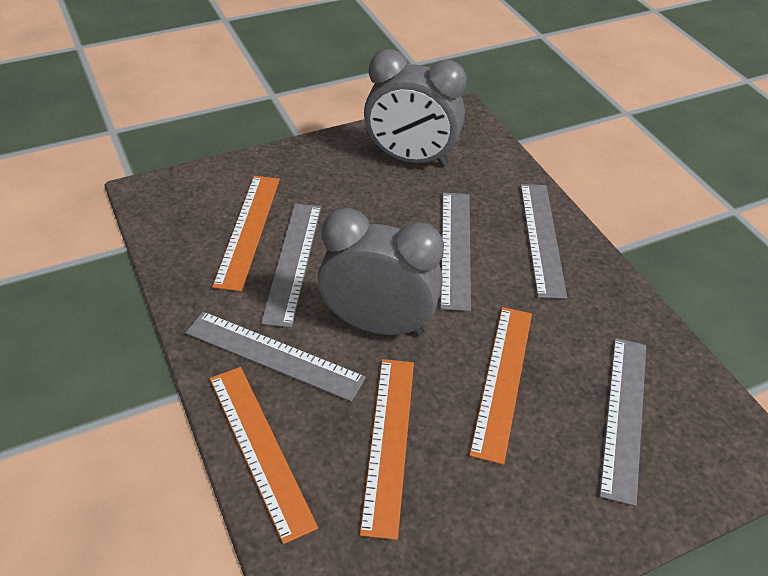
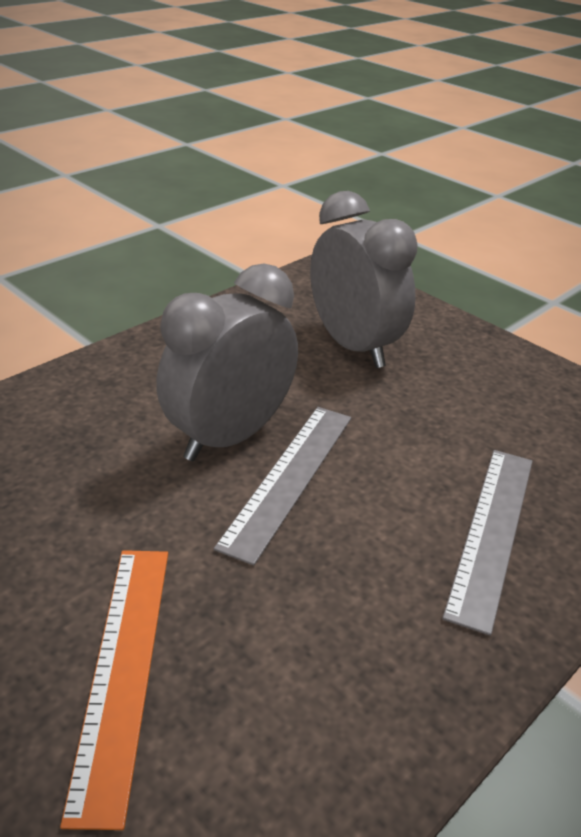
grey ruler: [186,311,366,402] [261,203,321,328] [440,193,471,311] [520,184,567,299] [599,338,646,506] = 5 -> [214,407,351,565] [442,450,533,636] = 2
orange ruler: [210,367,318,544] [212,176,280,292] [360,359,414,540] [469,307,532,465] = 4 -> [60,550,168,830] = 1

